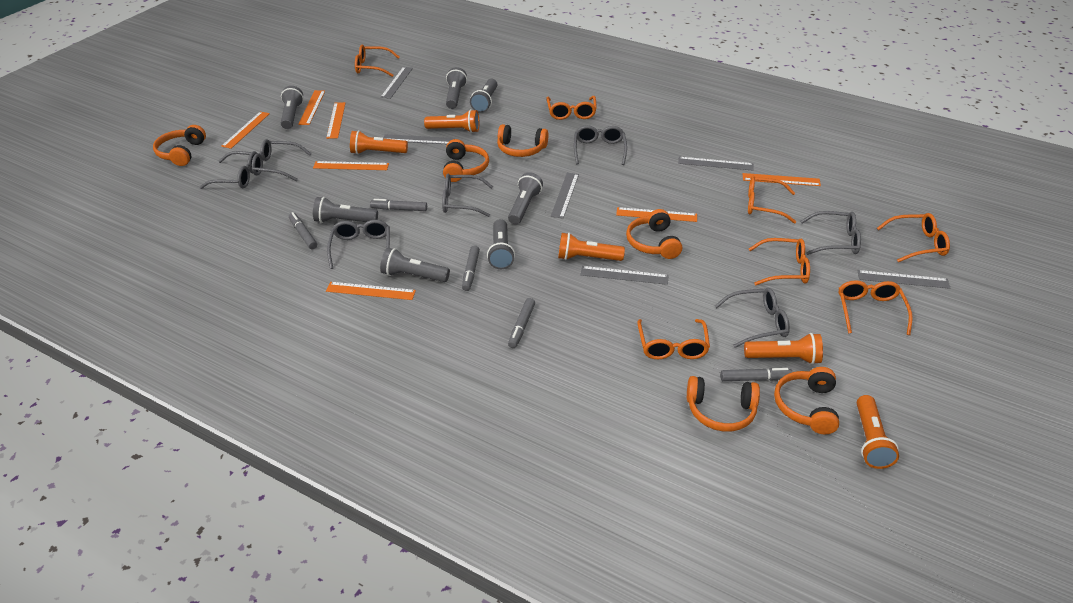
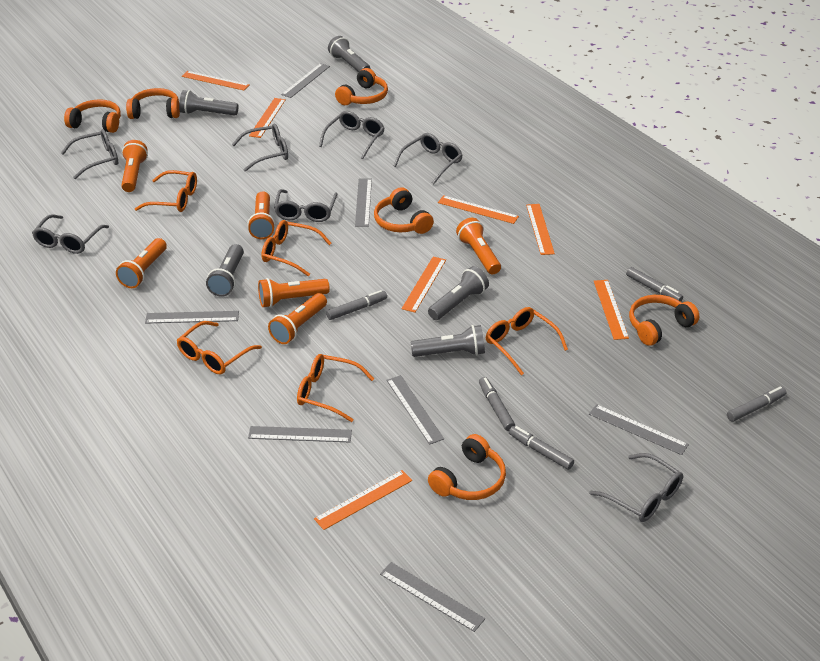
grey flashlight: [281,86,304,129] [313,197,378,223] [380,248,450,282] [446,67,467,109] [470,79,498,113] [487,219,515,269] [508,172,543,225] = 7 -> [179,90,238,116] [206,244,244,297] [328,36,370,72] [411,325,485,357] [428,266,489,320] = 5
grey ruler: [381,67,413,99] [383,134,455,144] [551,173,579,219] [580,266,669,285] [678,157,754,171] [858,270,950,289] = 6 -> [145,311,239,324] [248,426,352,443] [281,63,330,98] [355,178,372,227] [380,562,485,632] [386,375,444,445] [589,404,689,455] = 7
orange flashlight: [350,130,408,154] [424,109,479,133] [558,233,625,261] [744,333,823,364] [857,395,899,469] = 5 -> [116,238,167,288] [121,140,148,192] [248,191,275,239] [258,278,330,308] [268,293,327,344] [456,218,501,274] = 6
orange glasses: [355,45,399,77] [547,96,597,120] [637,319,710,359] [748,176,796,223] [749,238,810,285] [839,280,913,335] [877,213,950,262] = 7 -> [135,170,197,212] [177,321,262,375] [262,220,331,276] [297,354,374,422] [486,307,568,375] = 5

